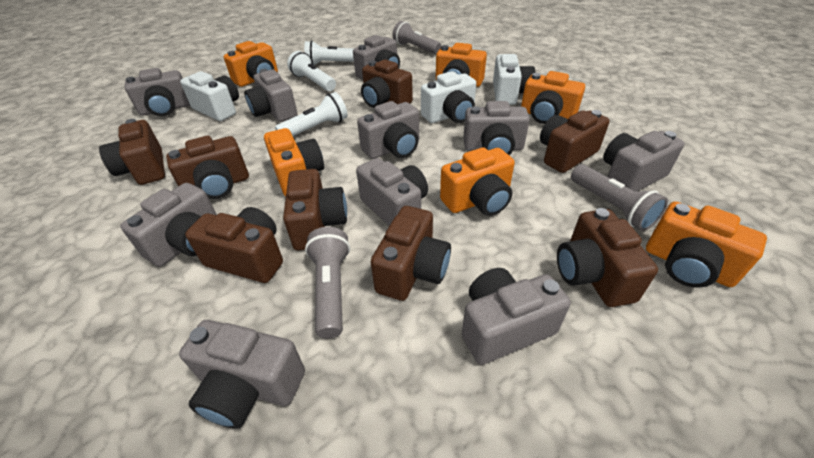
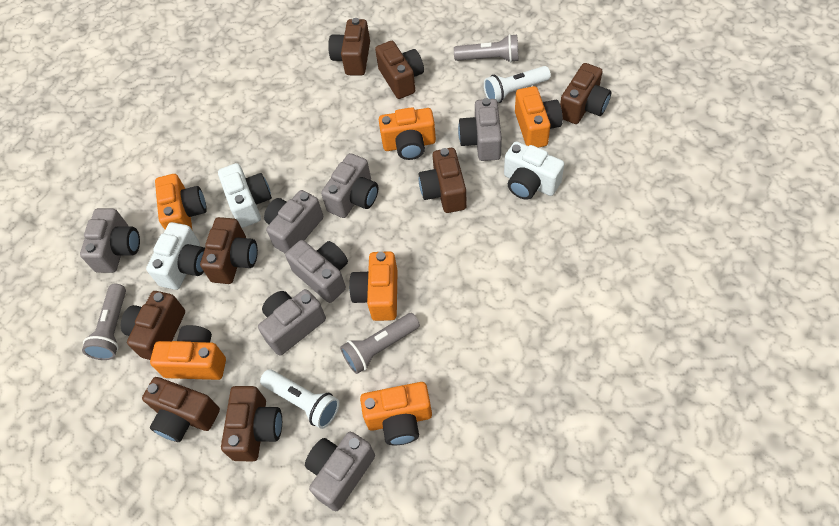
grey camera: [120,183,217,267] [125,68,190,116] [179,320,305,429] [244,69,298,122] [353,35,400,79] [356,158,428,226] [357,101,419,159] [462,268,571,365] [463,101,530,155] [603,131,685,192] = 10 -> [80,208,140,273] [258,289,326,356] [264,190,323,253] [285,240,348,303] [305,432,375,511] [321,153,379,218] [458,98,502,161] = 7
white flashlight: [275,92,348,136] [287,51,336,91] [304,41,354,65] = 3 -> [260,369,339,429] [484,66,551,103] = 2

